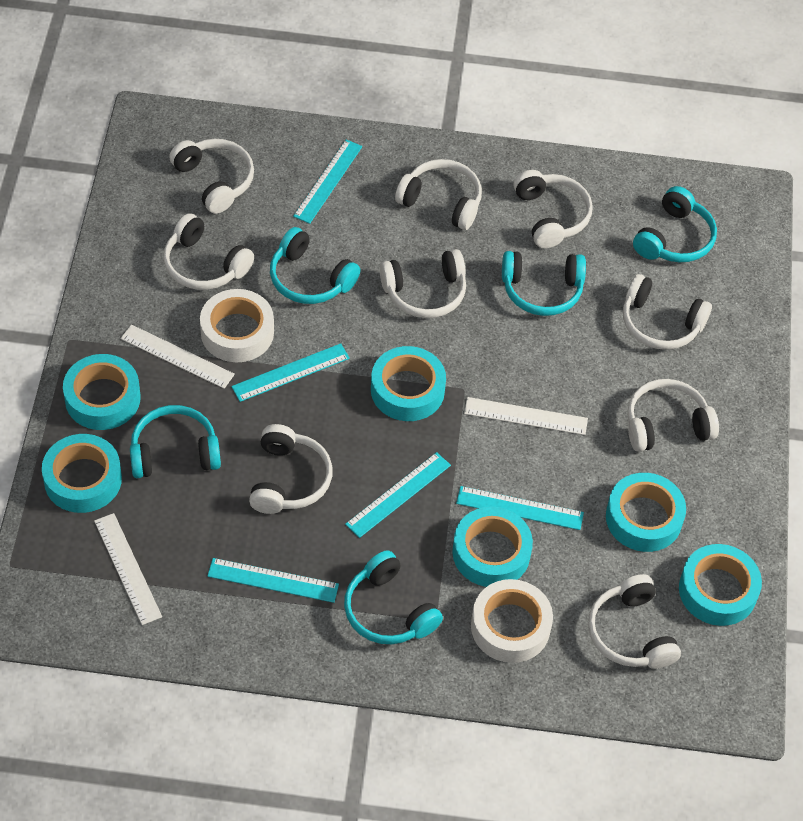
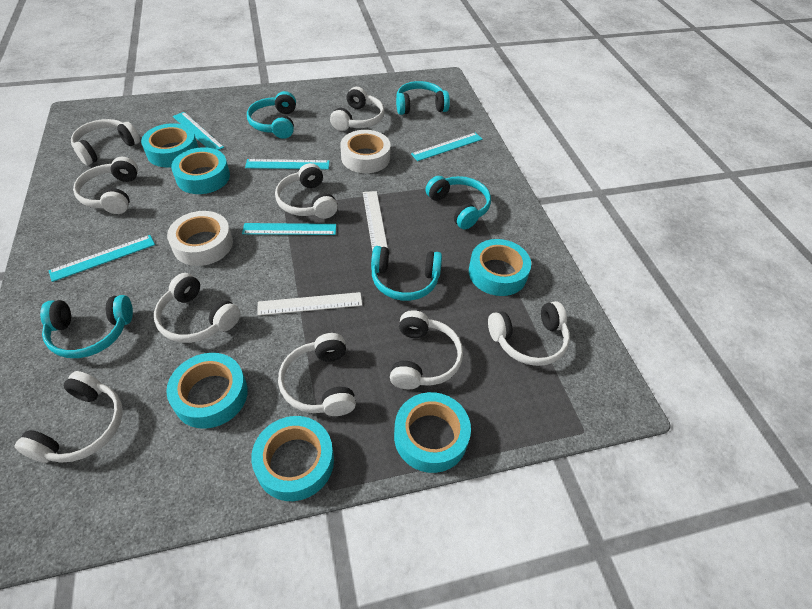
white ruler: [94,513,162,625] [121,324,235,389] [464,397,588,435] = 3 -> [257,292,362,316] [363,191,388,252] = 2

